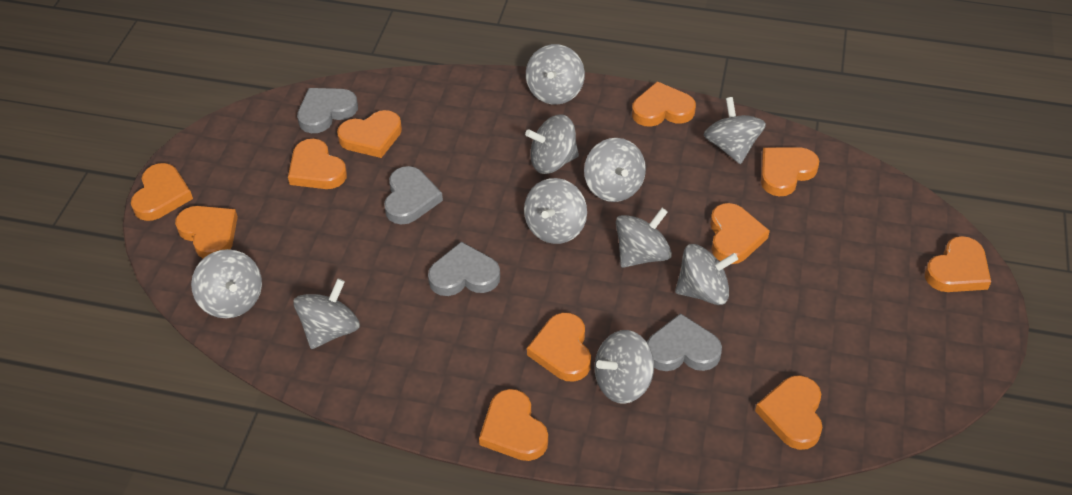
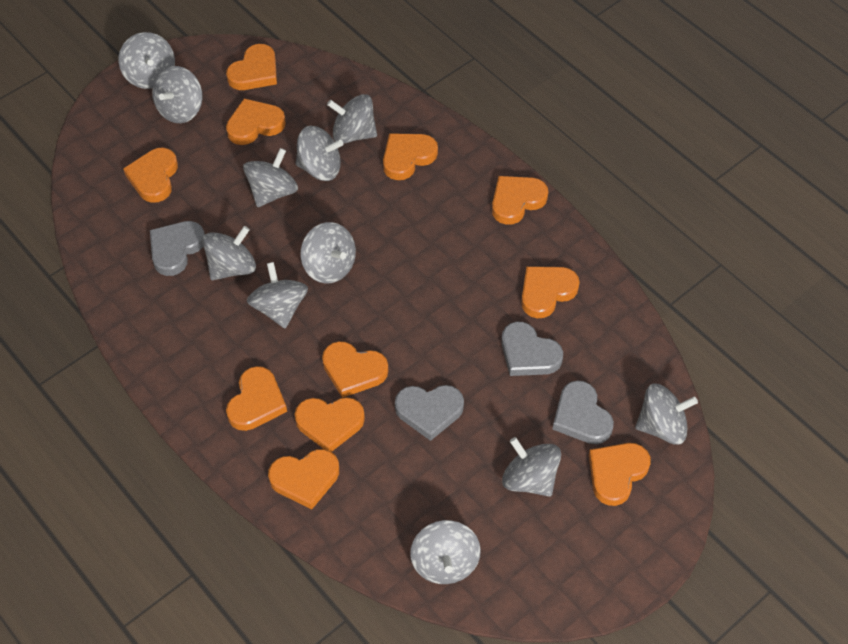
grey spinning top: [191,249,262,318] [293,279,360,349] [524,178,587,244] [525,114,579,174] [526,44,585,105] [584,138,646,202] [595,330,654,404] [616,208,672,268] [675,244,738,305] [704,97,766,164] = 10 -> [119,32,175,89] [152,66,203,123] [202,226,256,280] [243,148,298,207] [247,262,308,328] [295,126,343,181] [300,222,356,284] [327,94,377,144] [410,520,481,584] [502,437,561,497] [635,384,698,445] = 11

